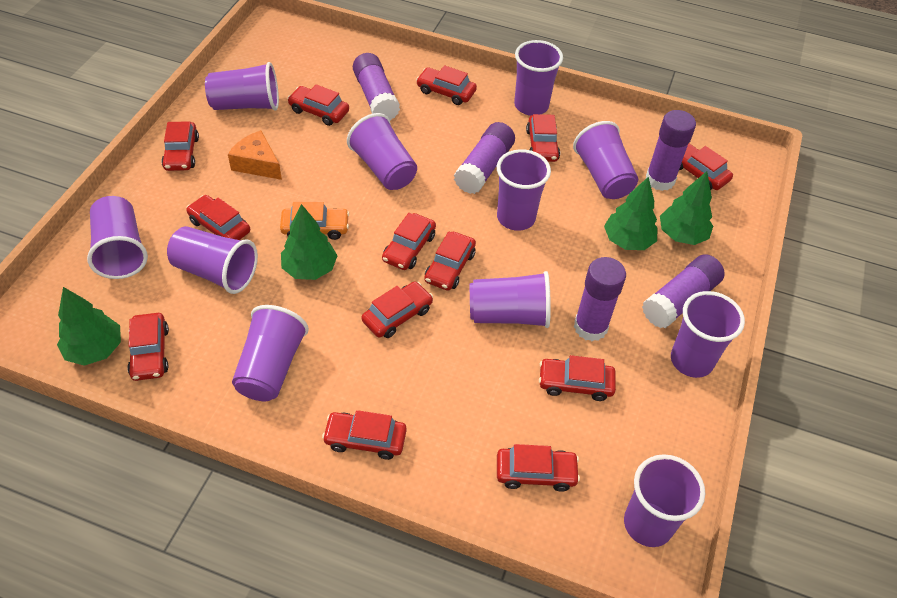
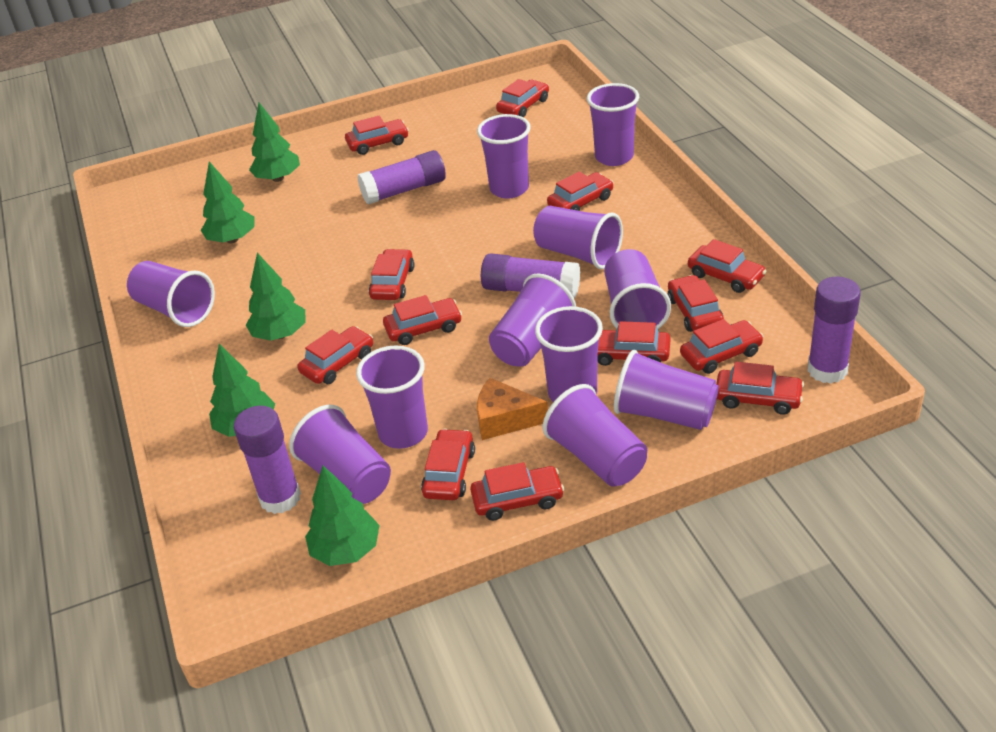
green tree: [57,287,121,366] [281,204,338,280] [604,177,658,250] [660,171,713,245] = 4 -> [201,162,254,243] [209,344,275,437] [246,253,306,341] [249,103,300,182] [305,466,380,566] = 5
orange car: [280,202,349,240] = 1 -> none = 0
purple glue stick: [353,53,400,120] [454,122,515,194] [574,257,626,341] [642,254,725,328] [646,110,696,191] = 5 -> [234,406,301,514] [357,150,446,205] [481,253,580,298] [807,277,861,384] = 4

